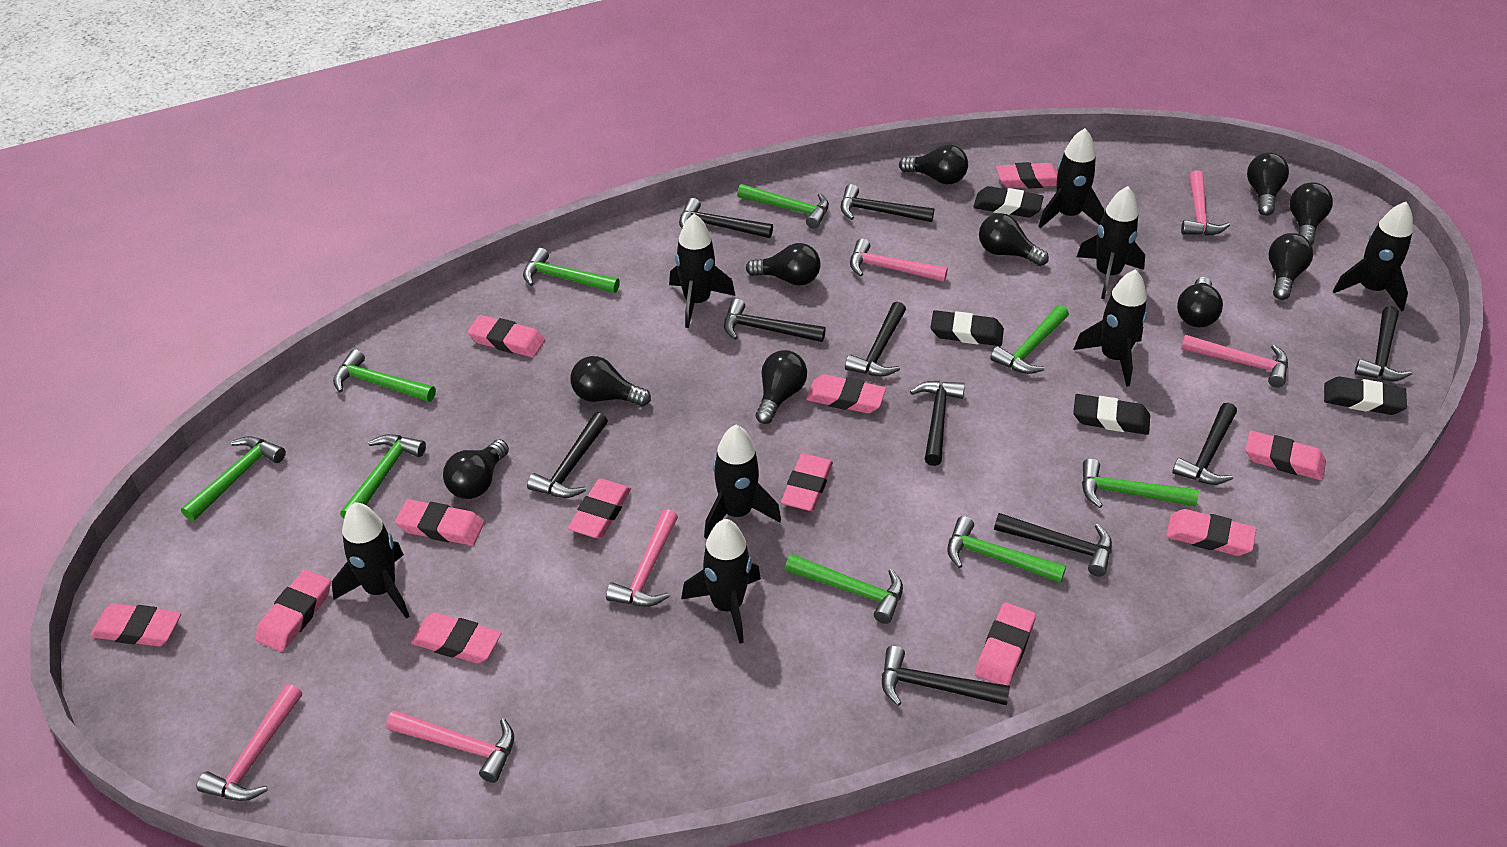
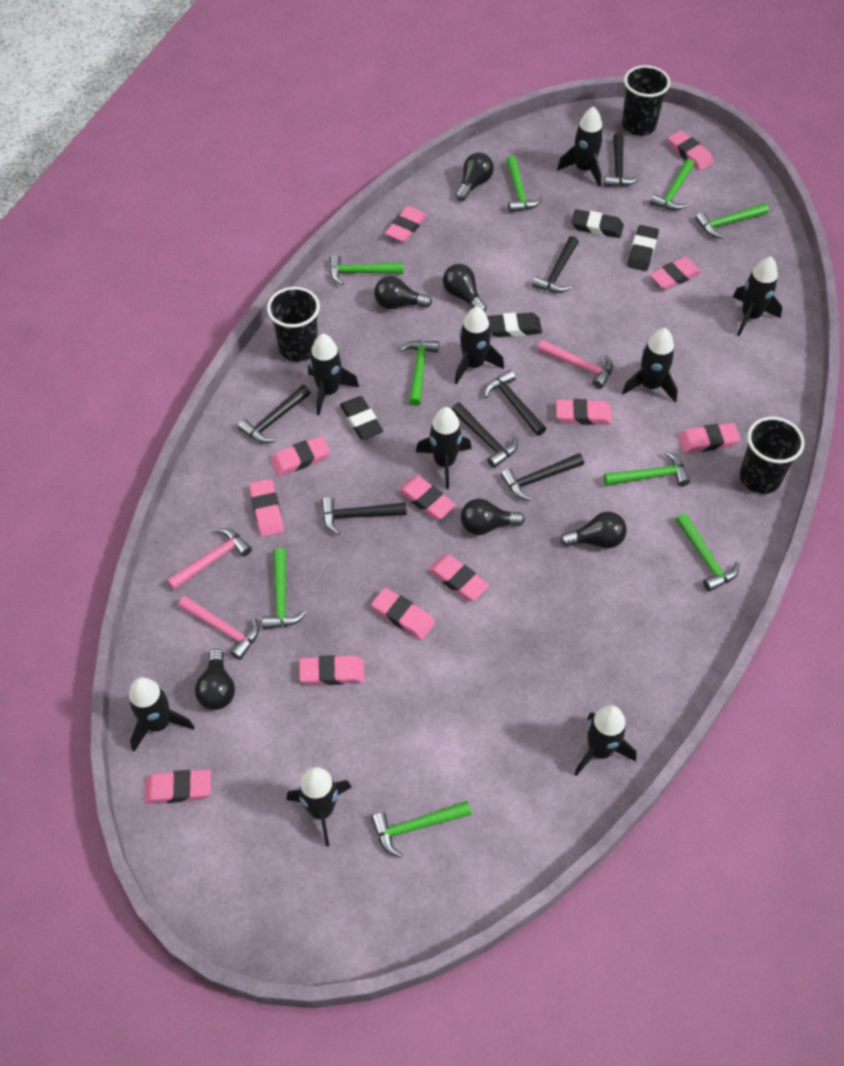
black cup: none = 0 -> [267,287,320,362] [622,65,670,136] [739,417,805,494] = 3
black hammer: [527,412,608,498] [679,198,773,238] [724,299,826,342] [841,184,934,222] [845,302,906,377] [882,646,1010,706] [910,381,965,466] [994,513,1112,577] [1172,403,1237,485] [1355,306,1412,381] = 10 -> [238,385,311,443] [321,497,407,535] [452,403,518,468] [484,370,546,436] [501,453,584,501] [532,236,579,293] [604,133,640,187] = 7
black light bulb: [443,439,509,499] [570,356,651,407] [746,243,821,286] [756,350,807,424] [899,145,968,184] [979,213,1049,266] [1177,277,1223,328] [1247,153,1289,216] [1269,233,1313,300] [1289,182,1333,245] = 10 -> [195,649,235,710] [374,276,432,309] [443,264,487,312] [456,153,494,201] [461,499,525,535] [560,512,627,548] = 6
black rocket: [332,502,409,618] [669,214,735,328] [681,519,761,644] [704,425,781,539] [1038,128,1104,228] [1073,269,1147,387] [1077,186,1145,299] [1333,202,1413,312] = 8 -> [129,677,194,752] [286,767,352,847] [308,334,359,415] [416,407,472,489] [455,306,504,384] [557,106,604,186] [574,705,637,776] [622,328,678,402] [733,256,782,336] = 9
pink hammer: [197,684,302,801] [386,710,514,783] [606,509,678,607] [850,238,948,282] [1181,170,1230,236] [1181,335,1288,387] = 6 -> [167,528,252,590] [178,596,259,660] [538,340,613,389] = 3

